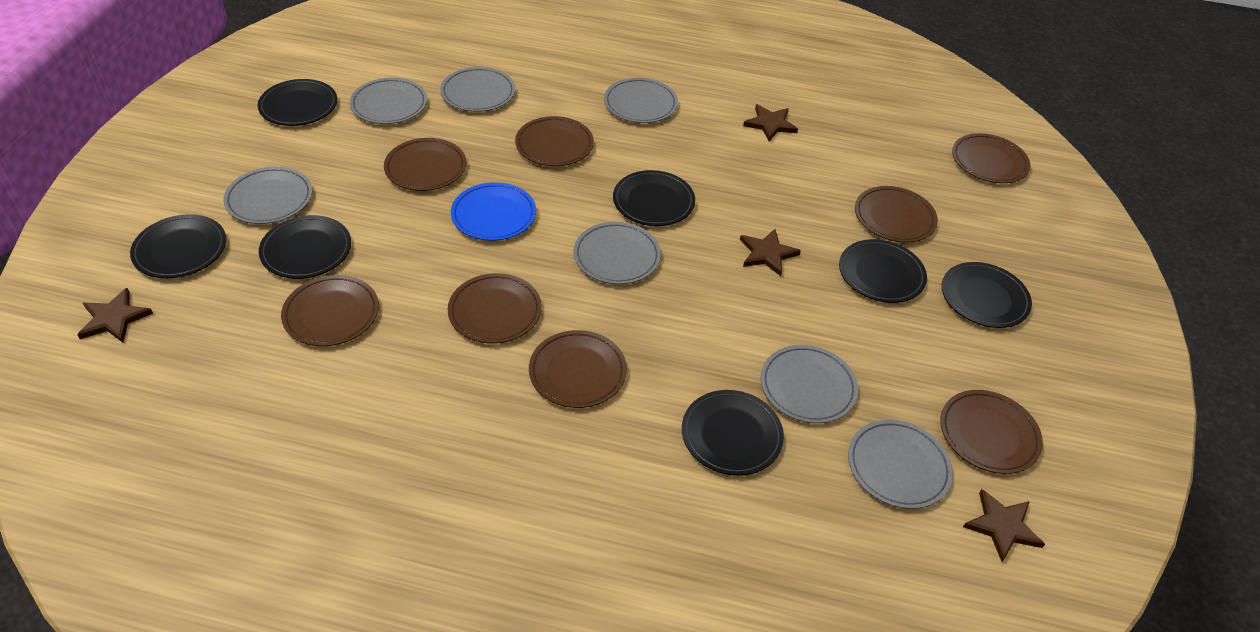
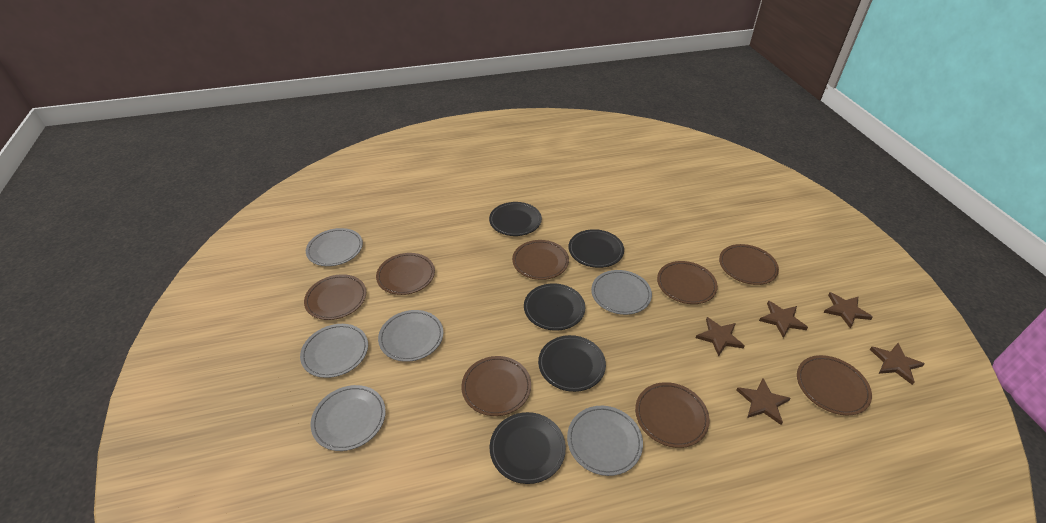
black plate: [130,214,226,278] [257,79,337,126] [259,215,351,279] [613,170,695,226] [682,390,784,476] [839,239,927,303] [942,262,1032,328] = 7 -> [489,202,542,236] [490,412,566,484] [524,283,585,331] [538,335,606,392] [569,229,624,268] = 5
blue plate: [451,182,536,241] = 1 -> none = 0
brown star: [77,288,153,343] [740,229,801,276] [743,104,798,141] [963,489,1045,562] = 4 -> [696,317,745,357] [737,378,791,425] [759,301,808,338] [824,292,873,328] [870,343,925,385] = 5
grey plate: [223,167,312,224] [350,78,427,124] [440,67,515,112] [573,222,661,284] [604,78,678,123] [760,345,858,423] [848,420,953,509] = 7 -> [300,324,368,378] [306,228,363,266] [311,385,386,451] [378,310,443,362] [567,406,643,476] [591,270,652,315] = 6

